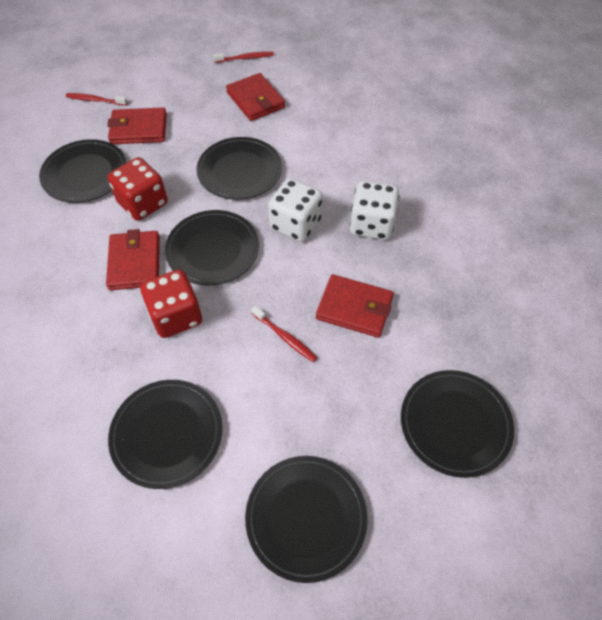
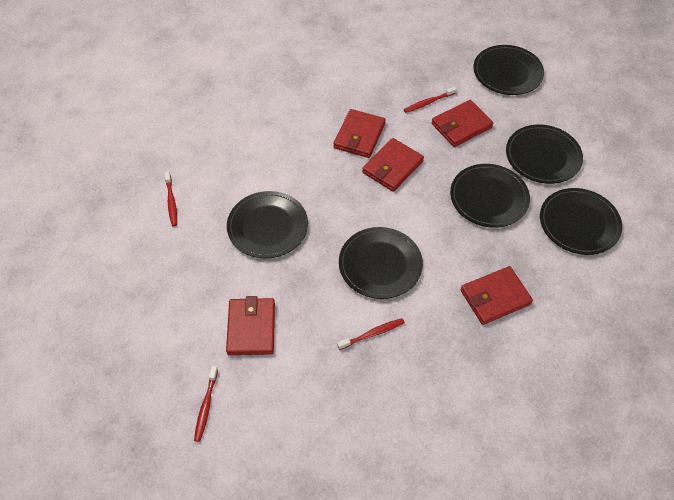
red dice: [108,157,168,221] [140,269,202,338] = 2 -> none = 0
red toothbrush: [66,93,128,106] [213,51,274,63] [251,306,317,362] = 3 -> [164,171,177,226] [194,366,218,442] [337,318,405,350] [404,86,457,113] = 4
red wallet: [106,229,160,290] [107,107,167,144] [226,73,285,121] [316,274,394,338] = 4 -> [226,296,275,355] [333,109,386,158] [362,138,424,192] [431,100,493,147] [460,266,533,325] = 5
white dice: [268,178,323,242] [350,181,399,240] = 2 -> none = 0

